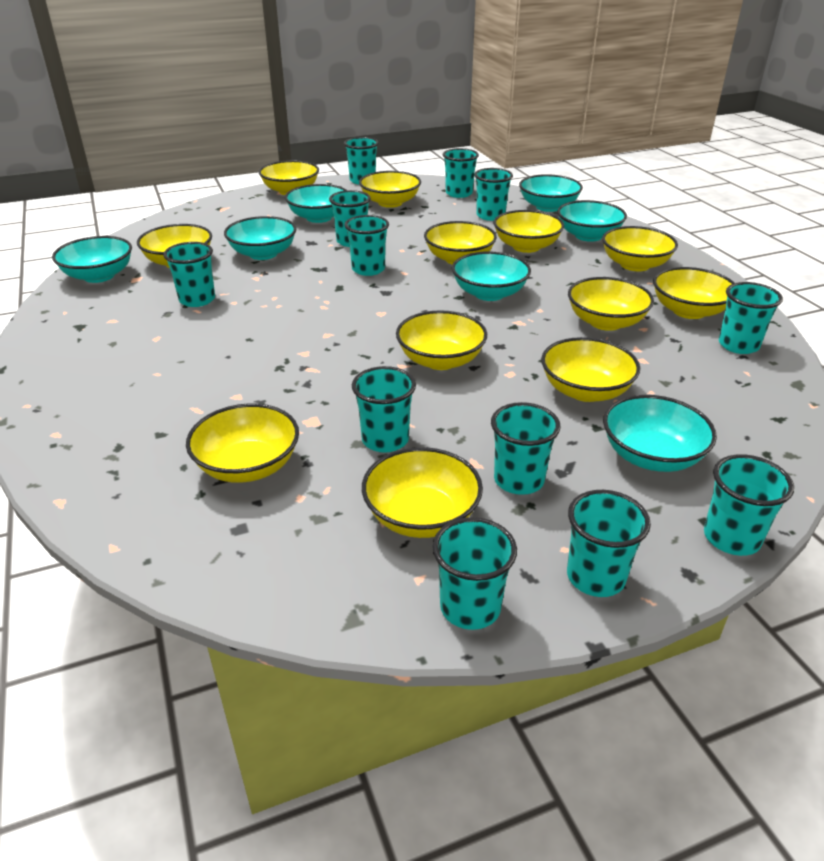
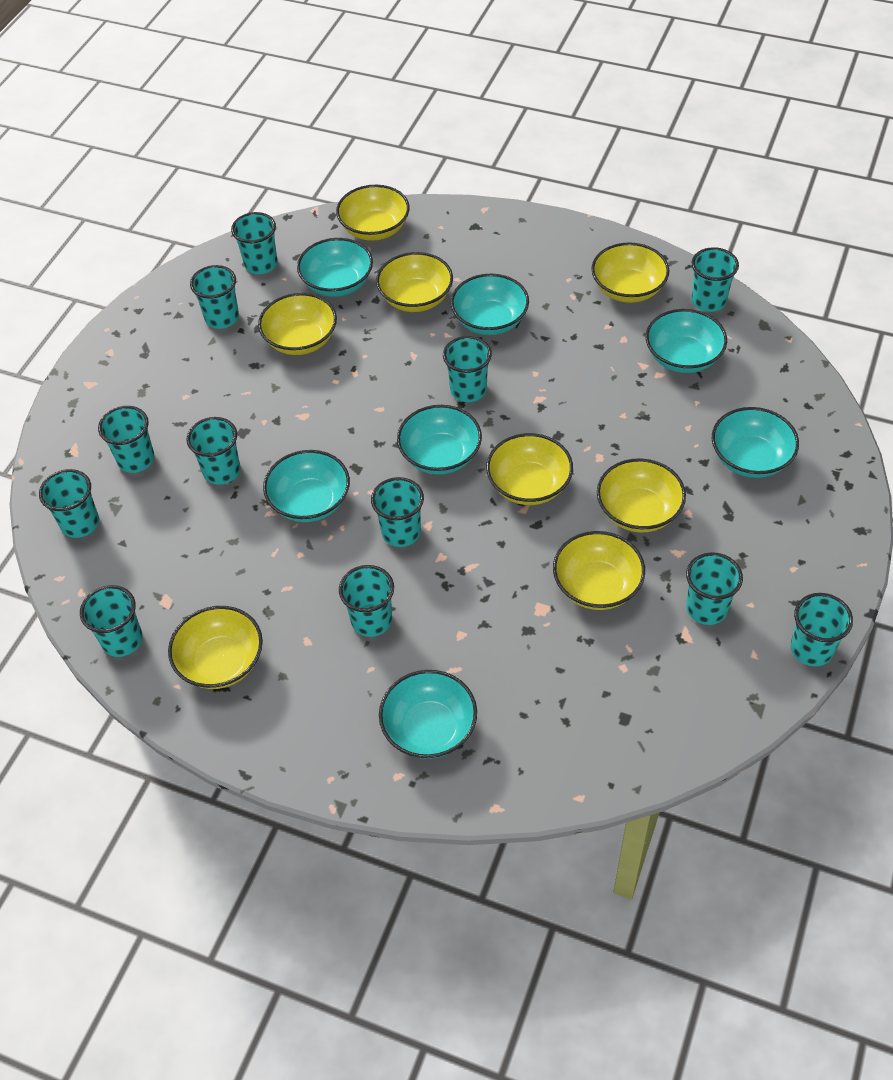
yellow bowl: [137,224,212,268] [186,403,299,483] [259,160,319,195] [359,171,421,208] [362,447,483,538] [396,310,487,370] [424,221,497,265] [493,210,564,253] [541,337,640,402] [568,277,654,331] [602,226,678,271] [653,267,735,319] = 12 -> [168,606,263,689] [258,293,337,355] [336,185,409,241] [376,252,453,312] [486,433,573,505] [553,531,645,610] [591,242,669,303] [597,458,686,532] = 8

